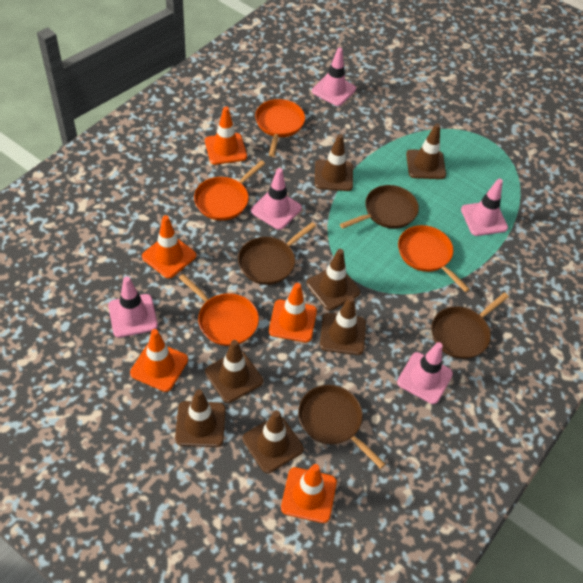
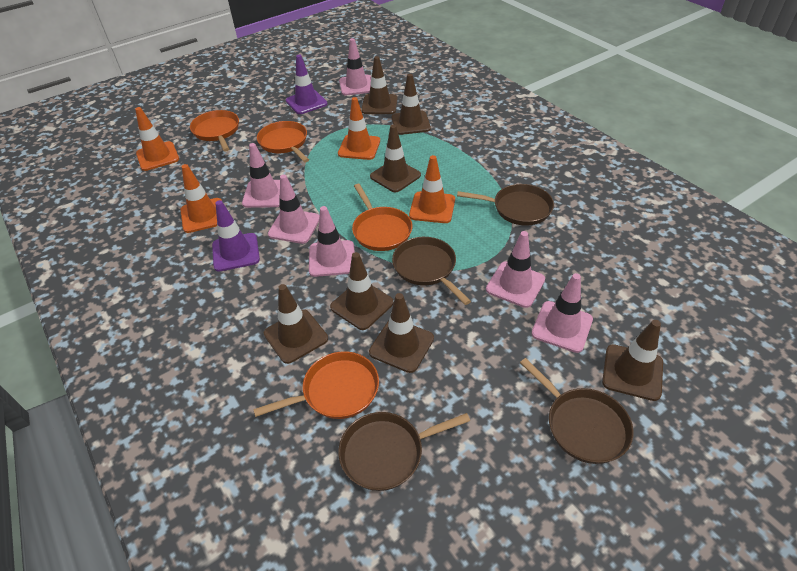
orange traffic cone: [130,329,188,392] [142,215,196,278] [205,106,247,165] [269,283,317,342] [281,464,337,523] = 5 -> [135,107,179,171] [180,164,222,233] [338,97,380,160] [409,155,455,223] = 4
pink traffic cone: [108,277,158,338] [251,168,302,230] [312,48,356,106] [397,342,453,404] [461,179,508,236] = 5 -> [242,143,280,208] [268,174,319,244] [309,206,354,277] [339,38,371,96] [486,231,545,308] [531,273,593,353] = 6
purple traffic cone: none = 0 -> [212,200,260,272] [286,55,328,114] = 2

